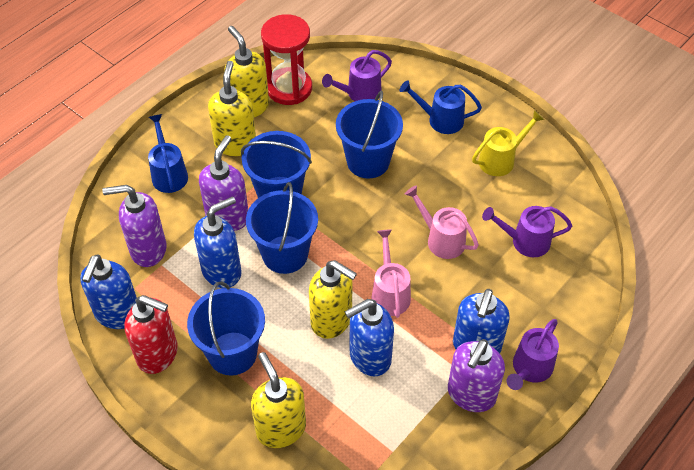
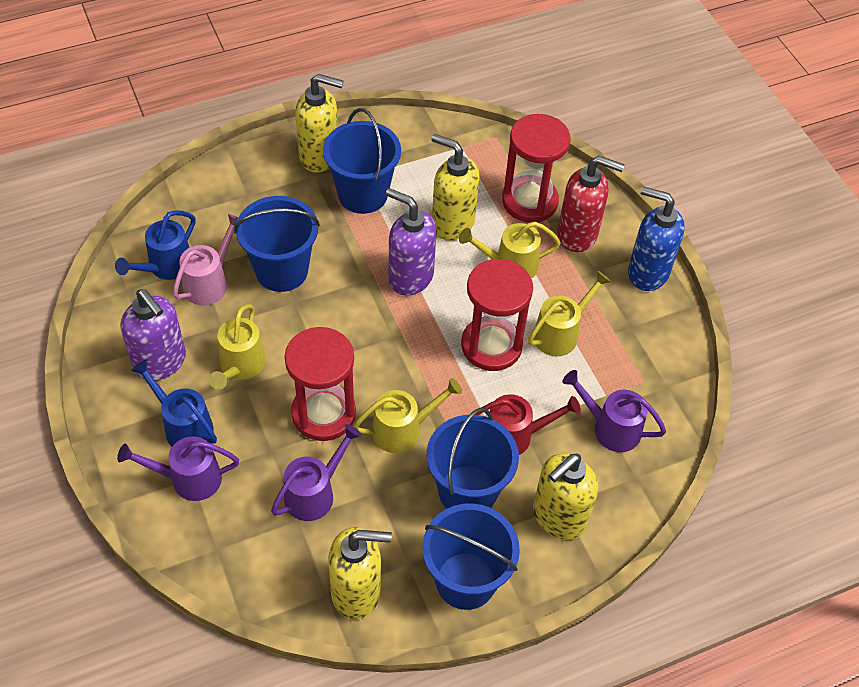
blue soap dispenser: [80,254,137,329] [194,196,242,288] [345,299,394,376] [453,289,510,353] = 4 -> [628,186,685,291] = 1
pink watering can: [372,229,411,318] [405,185,479,259] = 2 -> [172,214,238,305] = 1
purple soap dispenser: [102,185,167,267] [199,135,248,231] [448,339,505,412] = 3 -> [121,289,186,381] [386,188,437,296] = 2
red hourglass: [261,14,312,105] = 1 -> [285,327,356,441] [461,259,533,371] [502,114,570,223] = 3
red watering can: none = 0 -> [475,394,581,455] = 1
yellow watering can: [472,110,544,176] = 1 -> [209,304,266,389] [353,378,462,453] [459,222,561,279] [528,271,611,356] = 4

